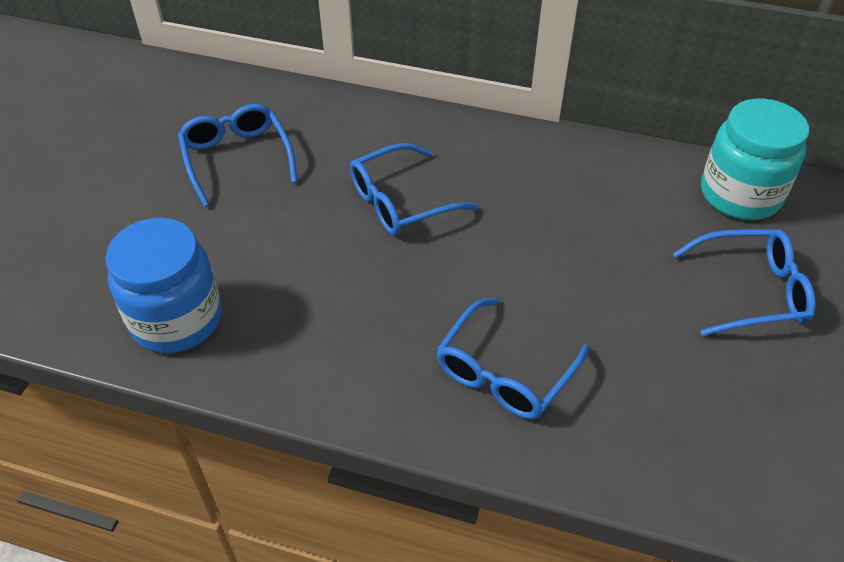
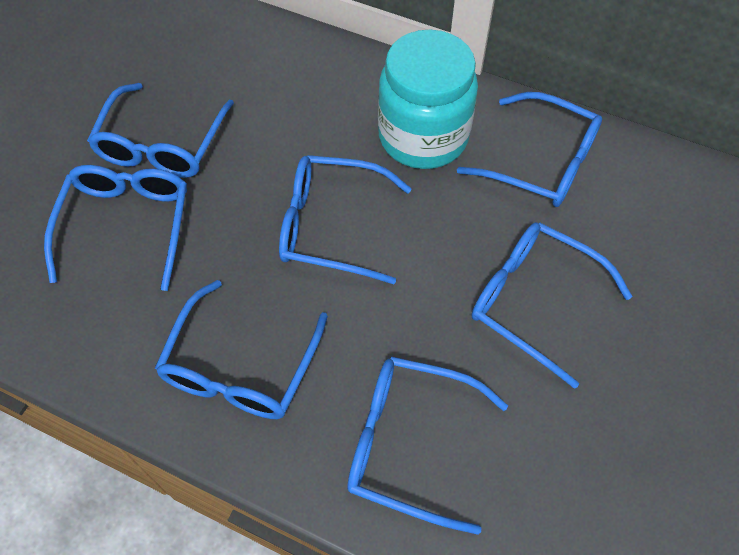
blue glasses: [178,104,298,207] [350,143,478,235] [436,298,590,419] [673,229,816,336] = 4 -> [44,165,187,291] [87,83,234,178] [155,280,328,419] [279,155,412,284] [347,356,508,535] [457,92,602,207] [472,222,633,389] = 7
blue jar: [106,218,222,353] = 1 -> none = 0

